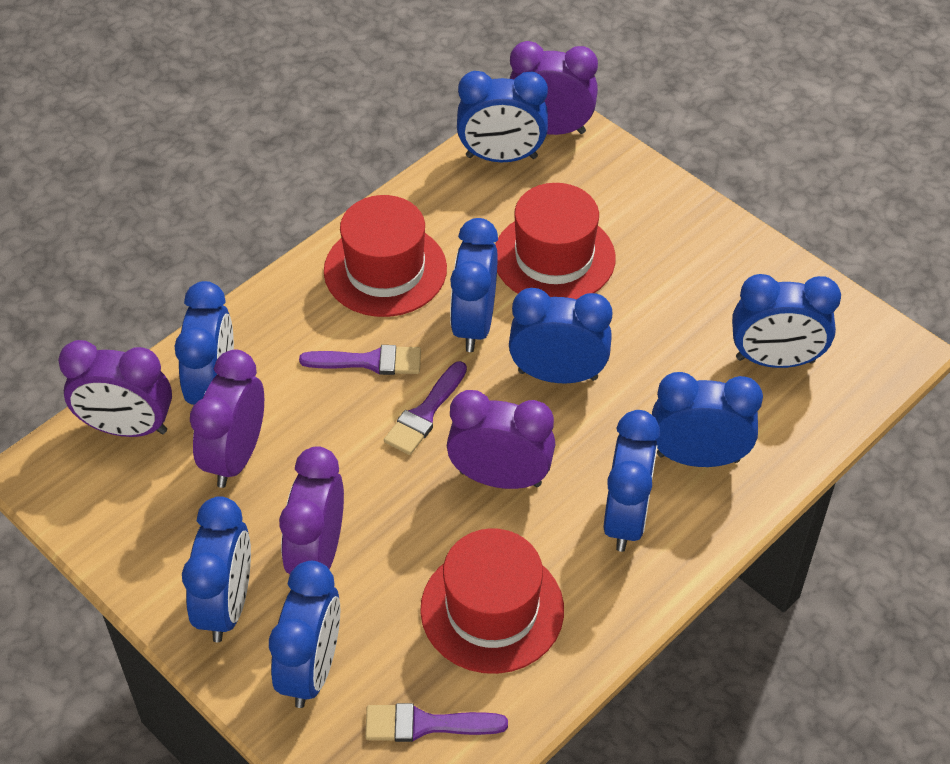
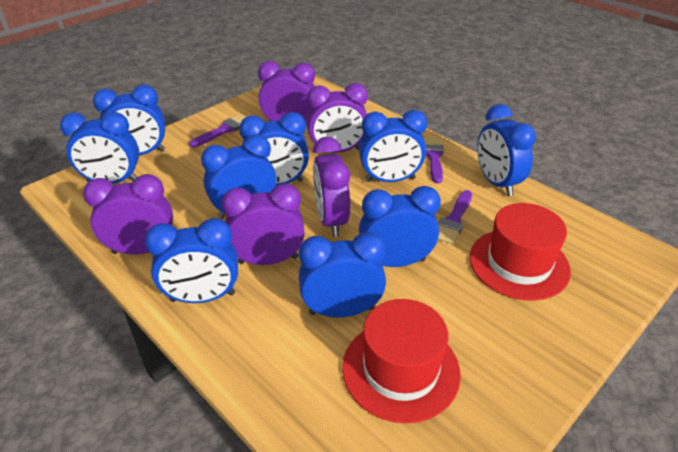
red hat: [324,195,447,317] [420,528,564,674] [495,183,616,299] = 3 -> [342,299,461,423] [469,203,571,301] = 2

